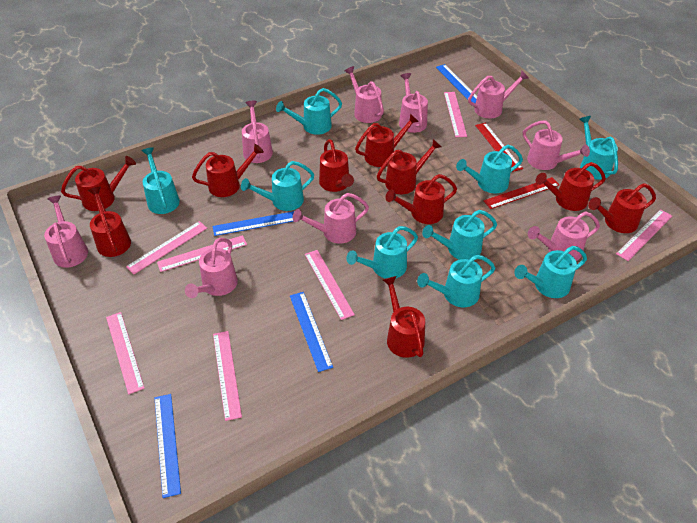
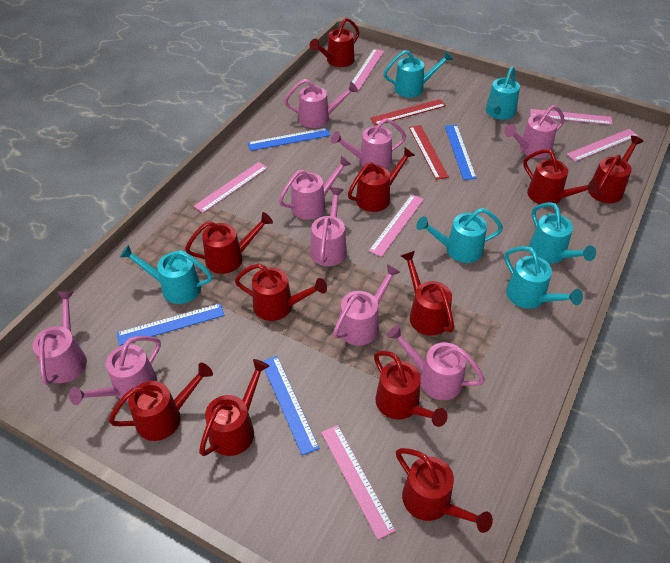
pink ruler: [106,312,145,394] [126,221,207,275] [157,235,247,272] [213,331,242,421] [305,250,355,320] [444,92,467,137] [616,209,672,261] = 7 -> [194,162,268,213] [321,425,396,540] [348,49,384,90] [369,194,424,257] [530,109,613,125] [567,129,638,162] = 6
red watering can: [61,156,136,211] [88,187,131,257] [192,144,264,197] [319,139,354,192] [355,114,419,167] [377,139,441,194] [383,276,425,358] [386,174,457,224] [536,162,606,211] [588,183,656,233] = 10 -> [109,363,213,441] [185,212,273,274] [199,359,269,456] [235,263,327,321] [310,18,359,67] [348,147,415,212] [374,351,448,427] [396,448,493,533] [401,251,454,336] [523,149,599,204] [588,135,644,203] = 11
turquoise watering can: [142,147,180,214] [241,161,314,211] [276,88,342,135] [346,226,418,278] [417,255,495,307] [422,210,497,260] [456,145,523,193] [514,246,587,298] [579,116,618,180] = 9 -> [120,244,212,304] [384,50,453,98] [416,208,503,263] [486,67,520,120] [504,246,583,309] [529,202,596,264] = 6

